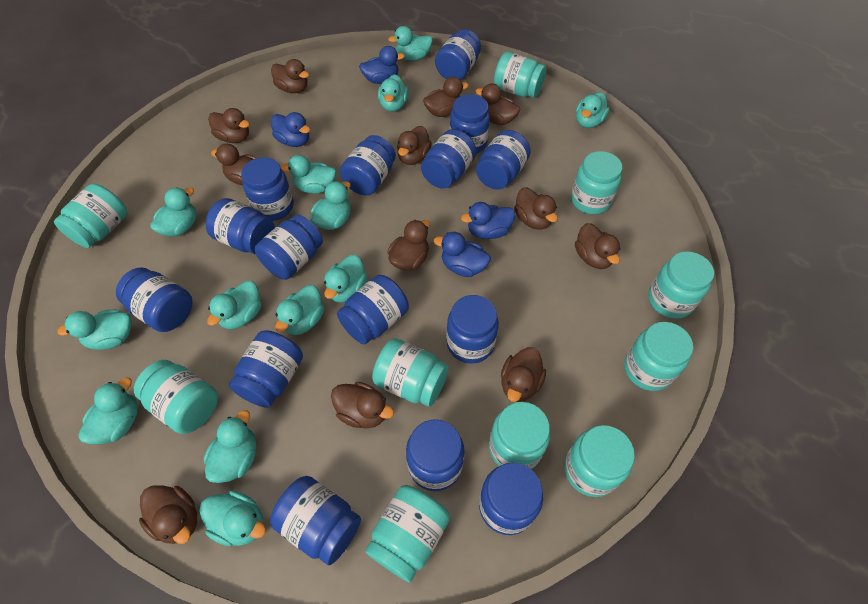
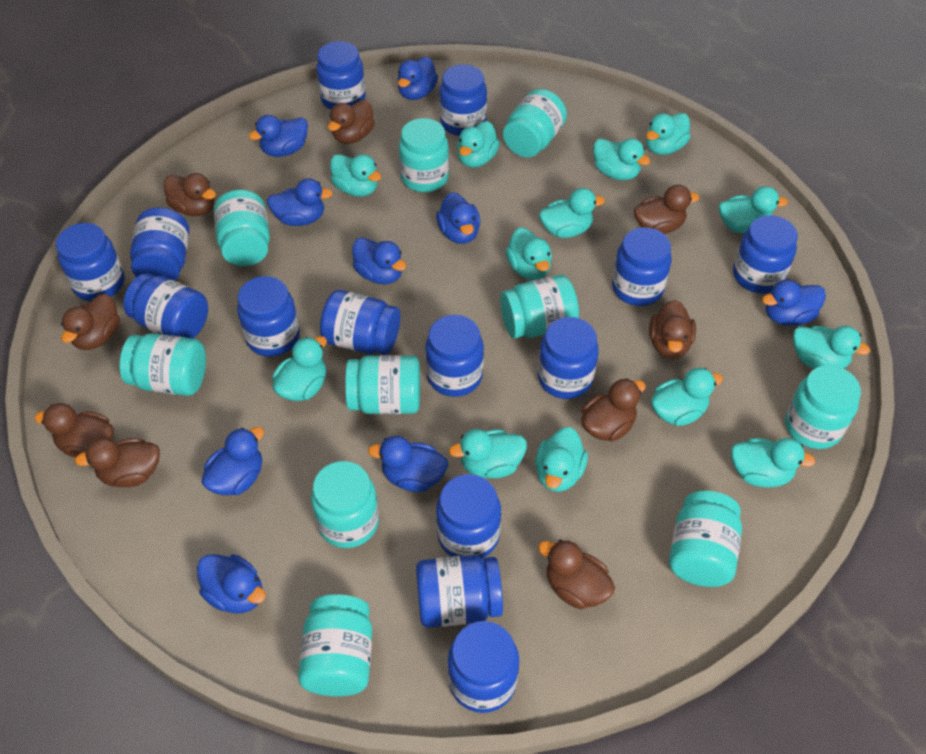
blue duck: [271,112,310,147] [359,46,405,84] [434,232,491,277] [461,202,515,239] = 4 -> [197,554,266,613] [201,427,264,495] [249,115,308,157] [267,178,333,226] [352,237,406,284] [368,436,448,492] [398,57,438,100] [436,192,480,244] [762,279,826,326] = 9
blue jar: [116,267,193,332] [206,198,275,254] [229,330,303,408] [241,157,294,221] [255,214,323,280] [270,476,361,565] [337,275,409,344] [340,135,396,195] [406,419,465,491] [421,129,477,189] [435,29,481,80] [446,295,499,364] [450,94,490,154] [476,130,531,190] [479,463,543,535] = 15 -> [56,223,125,301] [123,273,208,339] [130,208,189,280] [237,276,300,357] [316,41,366,110] [320,290,400,355] [416,555,503,628] [425,315,484,397] [436,474,501,559] [439,64,487,136] [448,621,519,713] [538,317,599,399] [612,227,672,306] [733,215,798,294] = 14
brown duck: [139,485,197,544] [208,108,249,143] [211,143,257,185] [271,59,309,93] [331,382,394,428] [388,220,430,270] [397,126,432,165] [423,77,469,117] [475,83,520,125] [501,347,546,402] [514,188,558,230] [575,223,620,269] = 12 -> [35,403,114,458] [61,294,120,350] [75,438,160,487] [163,173,216,216] [328,100,375,144] [538,539,615,609] [581,378,646,441] [634,185,699,234] [649,300,696,359] = 9

